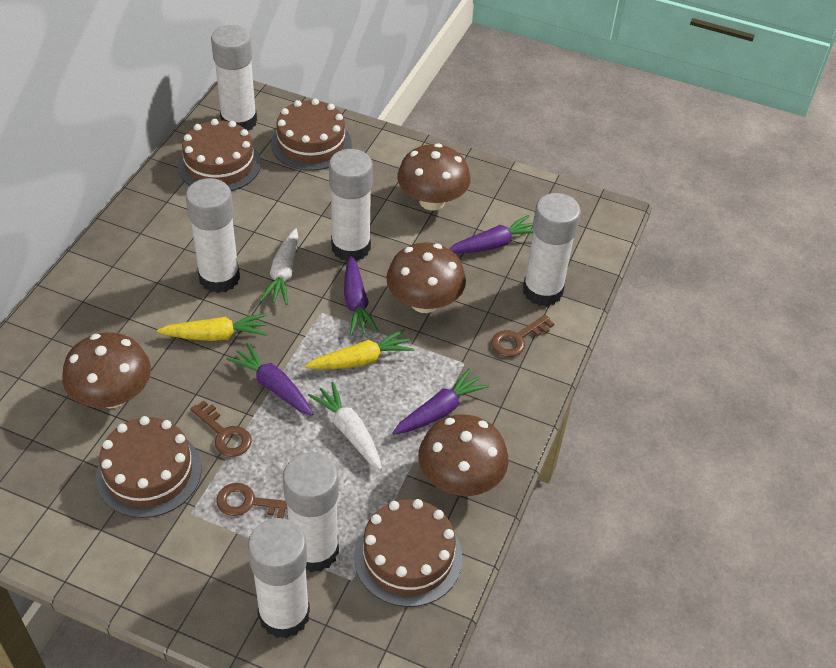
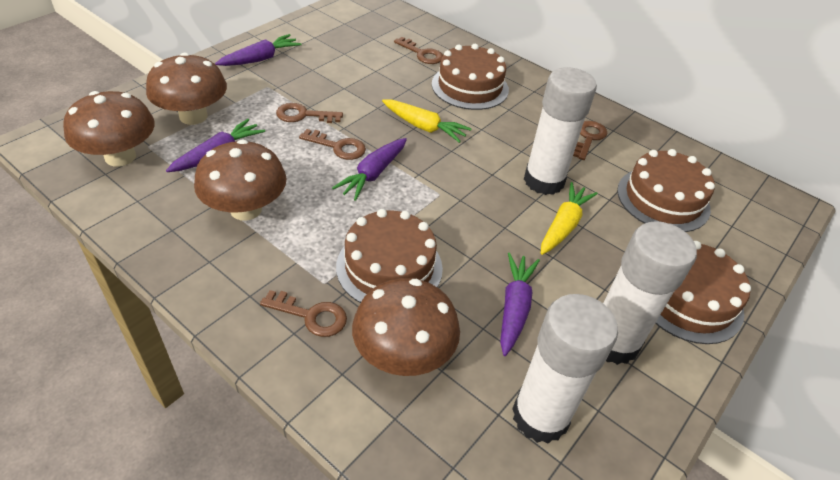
brown key: [190,400,252,457] [216,483,287,518] [491,315,554,357] = 3 -> [260,290,347,337] [276,103,343,123] [299,129,366,160] [394,37,443,64] [573,121,607,160] = 5
white carrot: [260,228,298,305] [308,382,382,470] = 2 -> none = 0
white glue stick: [186,178,240,293] [211,25,257,131] [248,518,310,639] [283,452,339,572] [329,149,373,262] [523,193,581,306] = 6 -> [512,294,618,444] [524,67,597,195] [603,221,697,365] = 3

